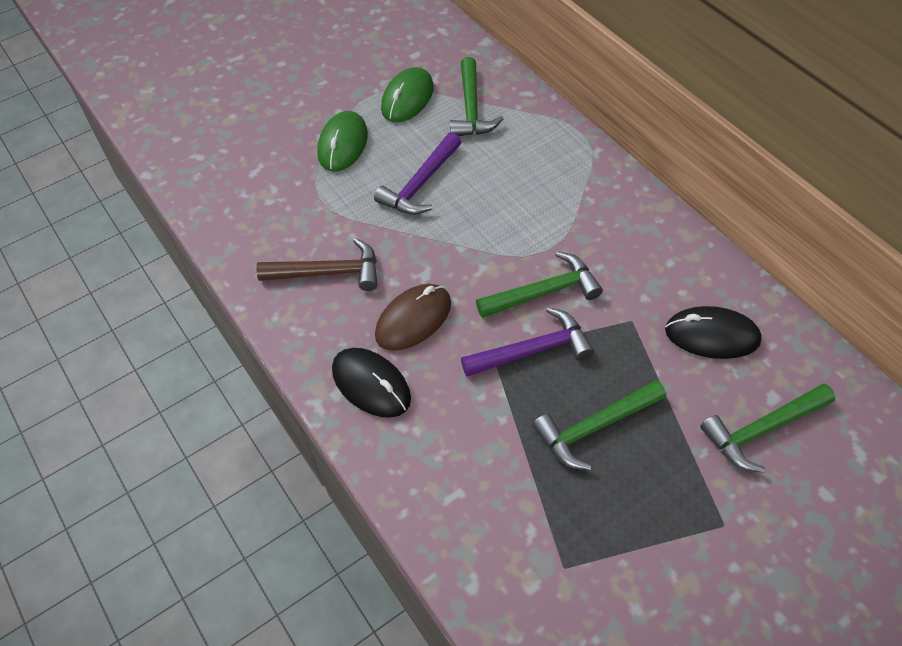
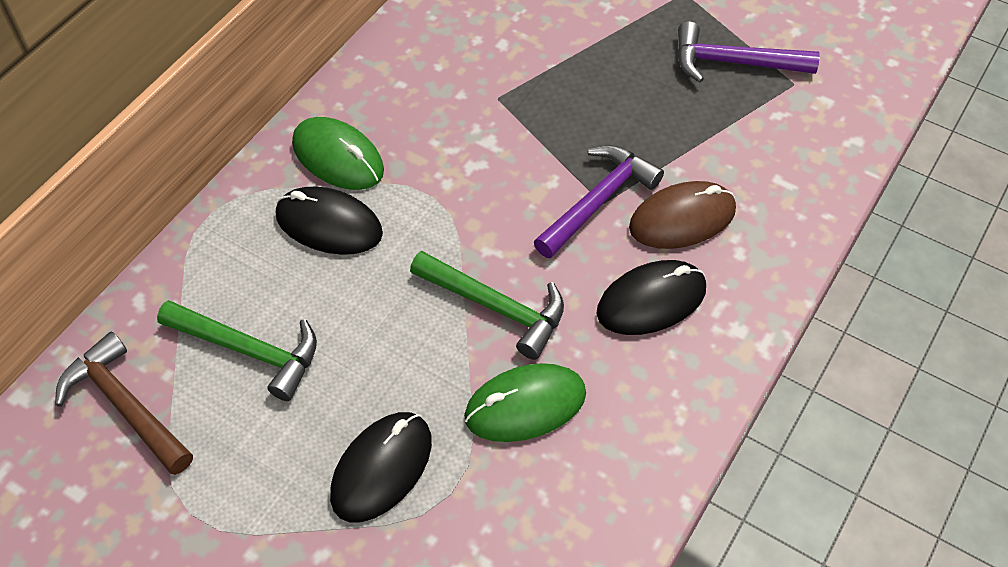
black mouse: [332,348,411,418] [665,306,762,359] = 2 -> [276,187,383,255] [330,412,432,522] [596,260,706,335] = 3
green hammer: [450,57,503,136] [476,252,603,318] [532,380,666,470] [700,384,836,473] = 4 -> [157,300,317,401] [410,251,564,360] = 2

